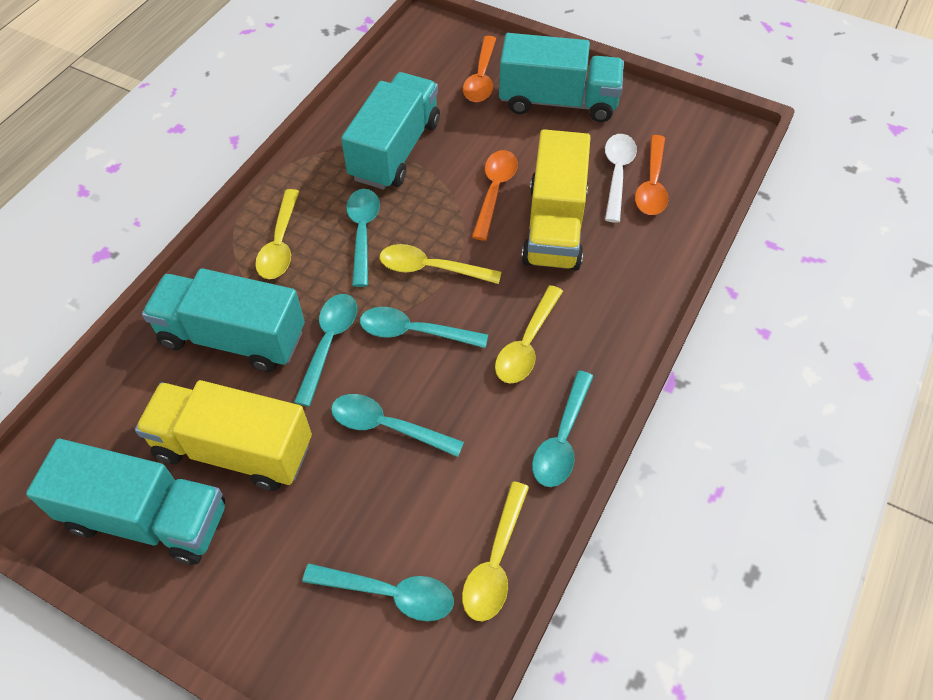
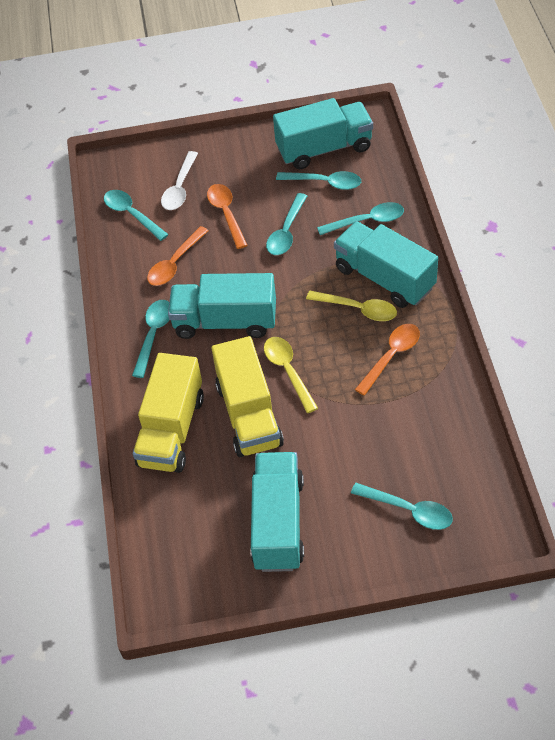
yellow spoon: [255,189,299,279] [380,244,501,284] [462,481,529,621] [495,285,563,384] = 4 -> [264,337,318,413] [306,291,397,321] = 2

